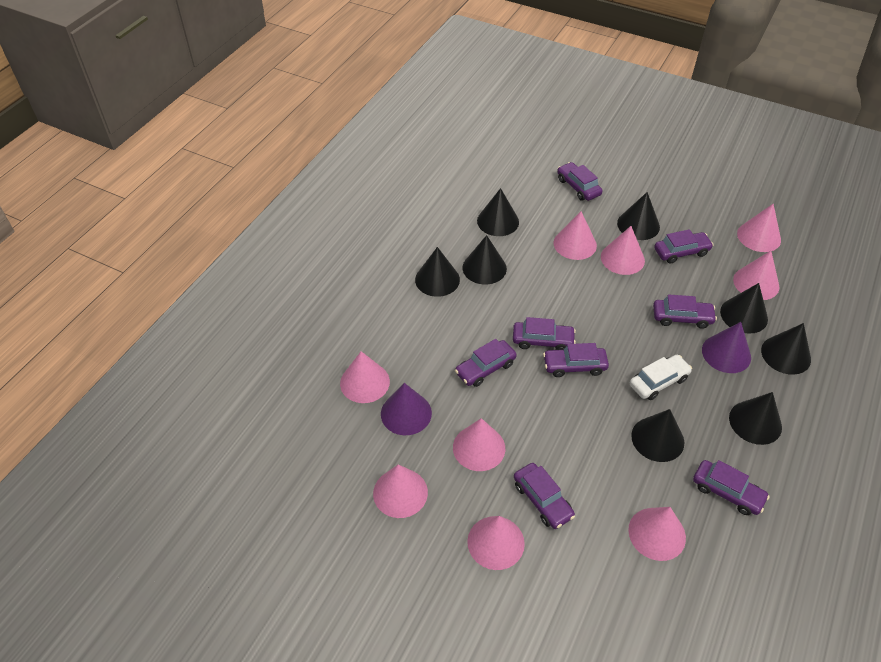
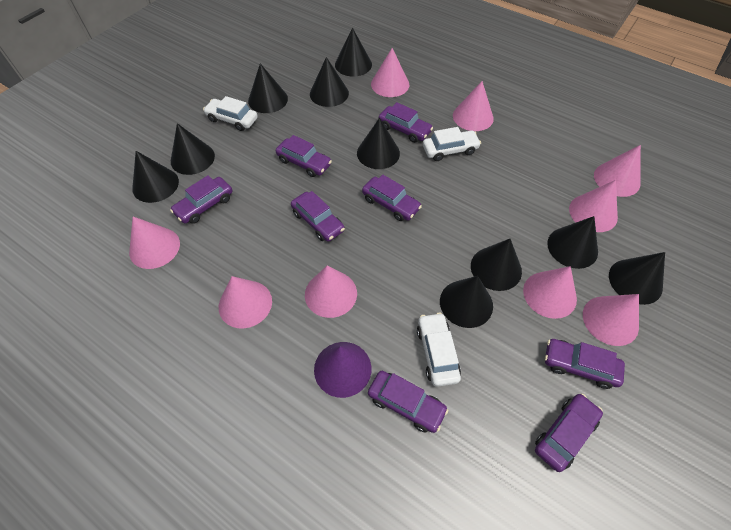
black cone: [415,247,460,297] [463,235,507,285] [477,188,519,236] [617,192,660,240] [631,409,684,462] [720,283,768,334] [729,392,782,445] [761,323,811,375] = 8 -> [132,151,179,203] [171,123,215,175] [248,63,288,113] [310,57,349,107] [335,28,372,76] [357,118,400,169] [440,276,493,328] [471,239,522,291] [547,216,598,269] [609,252,665,305] = 10
purple cone: [381,383,432,435] [702,322,751,373] = 2 -> [314,342,371,398] = 1
white car: [630,355,692,400] = 1 -> [203,96,258,131] [417,313,461,387] [423,127,481,161] = 3

